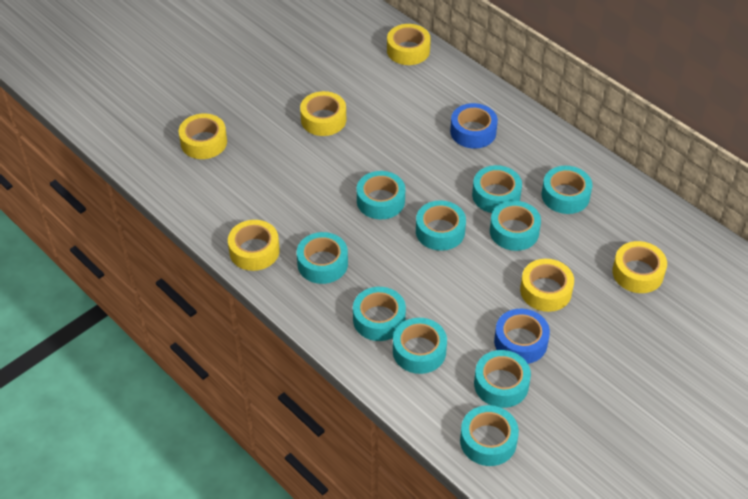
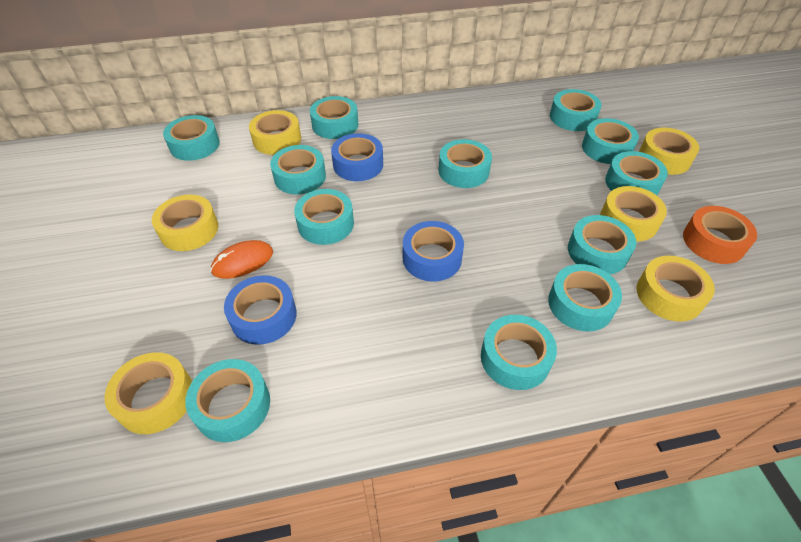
blue tape: [450,103,498,149] [494,309,550,364] = 2 -> [224,275,297,345] [331,133,383,181] [403,221,464,281] = 3
orange mouse: none = 0 -> [210,240,273,279] = 1
orange tape: none = 0 -> [683,206,757,264] = 1
turquoise tape: [297,232,348,284] [353,287,406,341] [357,171,405,219] [393,318,447,374] [416,200,466,251] [460,405,519,466] [472,165,522,213] [474,350,531,408] [490,201,541,251] [542,166,592,214] = 10 -> [163,115,220,161] [185,359,270,442] [270,145,326,195] [294,189,354,245] [310,96,358,139] [438,139,492,188] [481,315,557,390] [548,264,622,331] [550,89,602,131] [568,215,636,274] [582,118,639,164] [605,151,668,195] = 12

